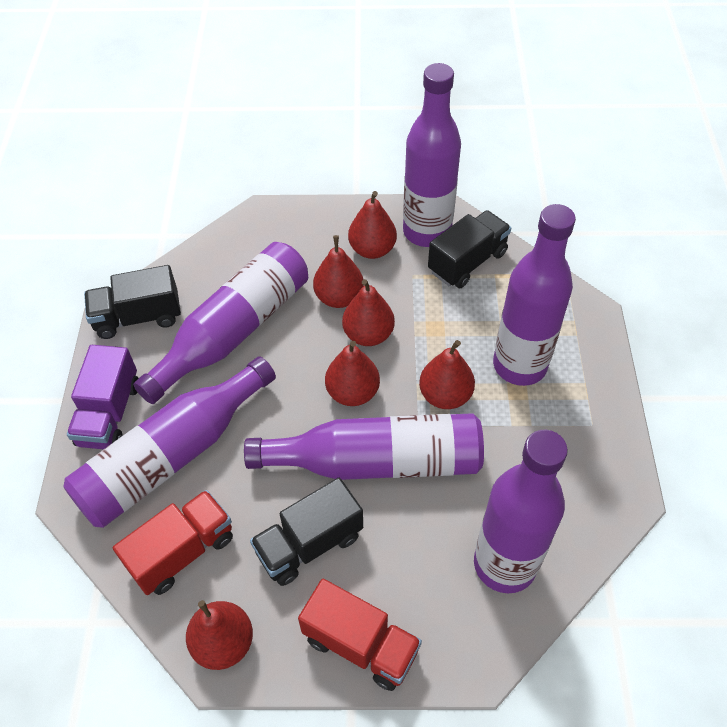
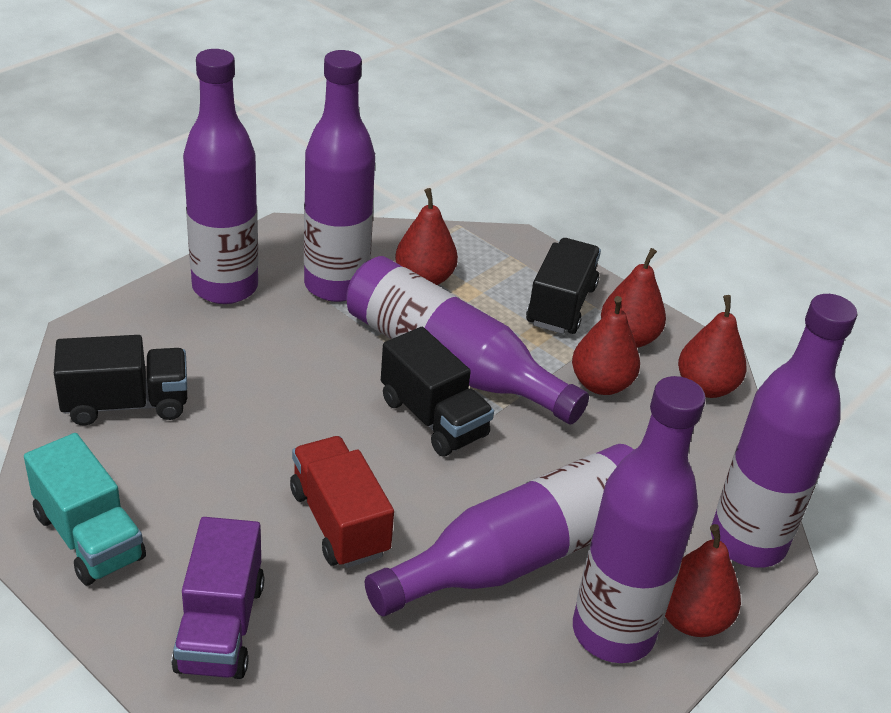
red pear: [186,600,253,670] [313,235,364,308] [325,341,380,406] [342,279,395,346] [348,191,397,259] [419,340,475,409] = 6 -> [395,188,458,285] [572,296,640,395] [601,248,666,348] [665,524,741,637] [678,295,746,398] = 5
red truck: [113,490,233,595] [298,579,422,691] = 2 -> [290,436,394,568] = 1
turquoise truck: none = 0 -> [24,433,146,586] = 1

